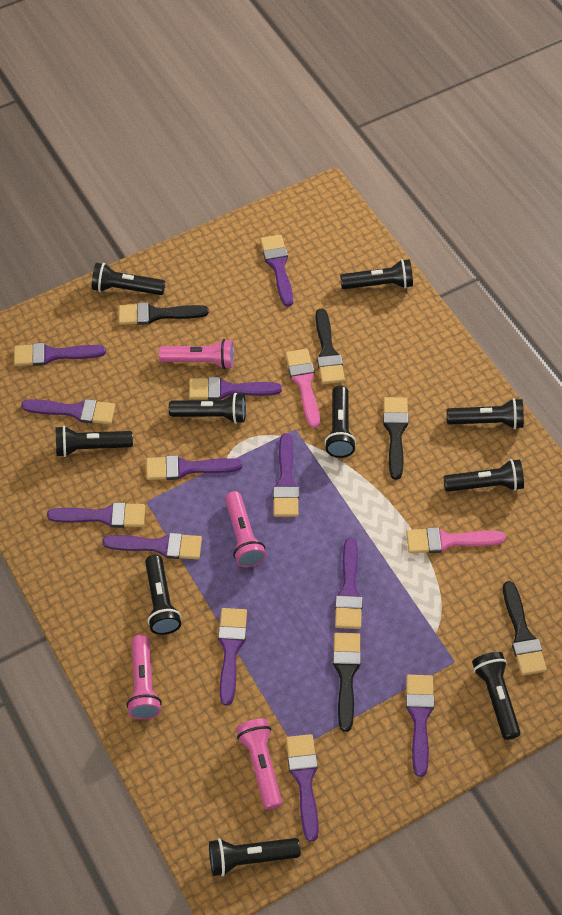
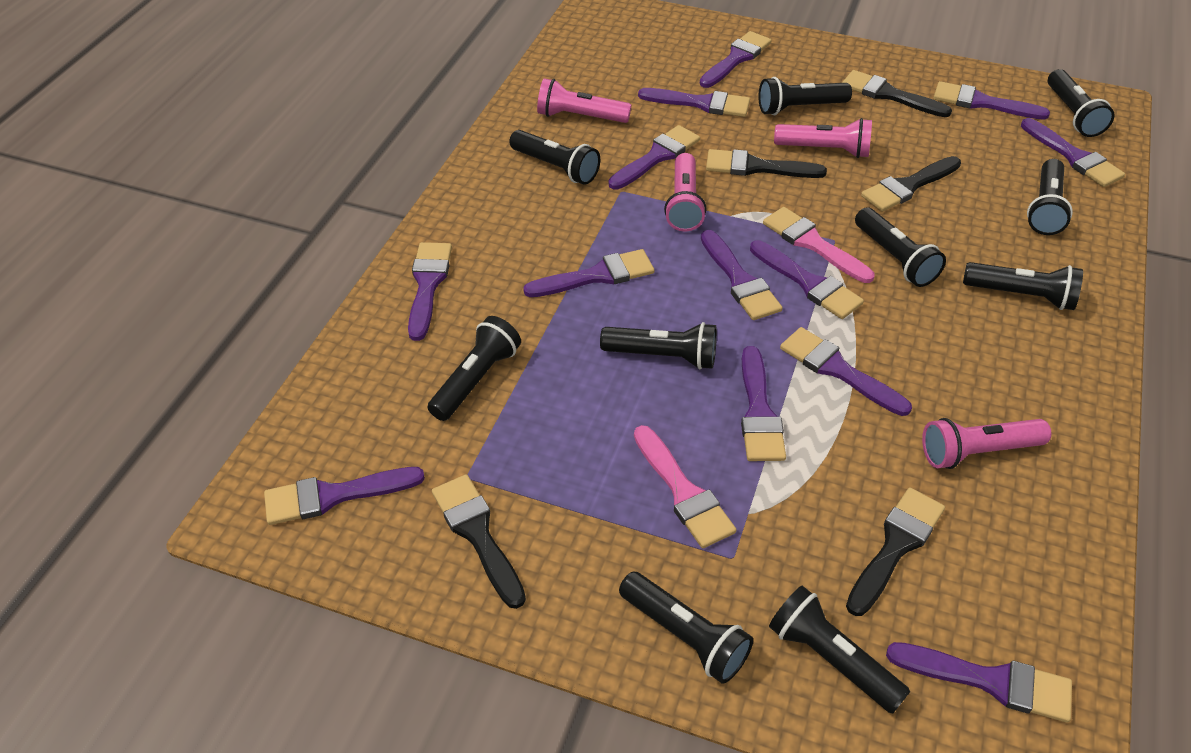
purple brush: [14,343,106,366] [21,399,115,424] [47,502,145,528] [102,533,202,559] [146,455,242,480] [189,377,282,400] [218,608,247,705] [260,235,293,307] [273,433,299,517] [286,734,319,842] [335,538,363,629] [406,675,434,777] = 12 -> [264,467,425,525] [408,242,452,341] [523,249,655,297] [608,125,700,190] [638,88,750,117] [700,31,772,88] [701,230,782,320] [741,346,786,461] [750,240,864,319] [780,327,912,416] [886,642,1072,723] [933,81,1050,120] [1021,118,1125,187] = 13

